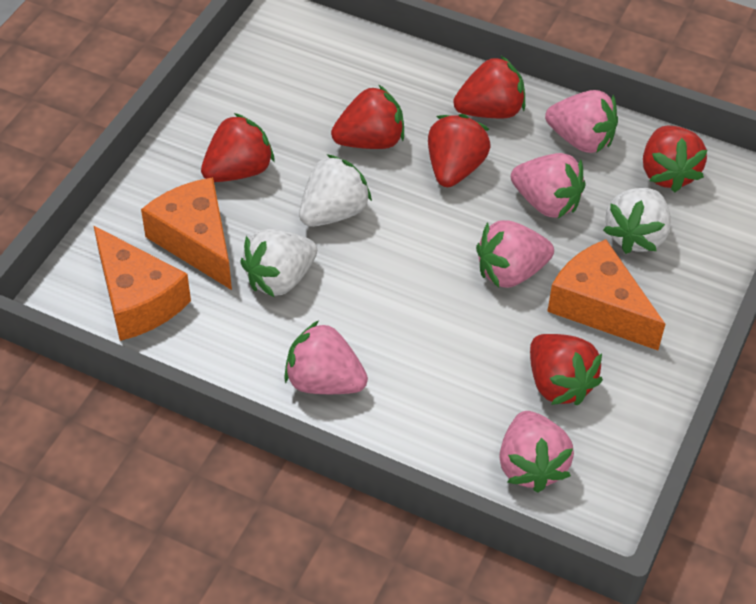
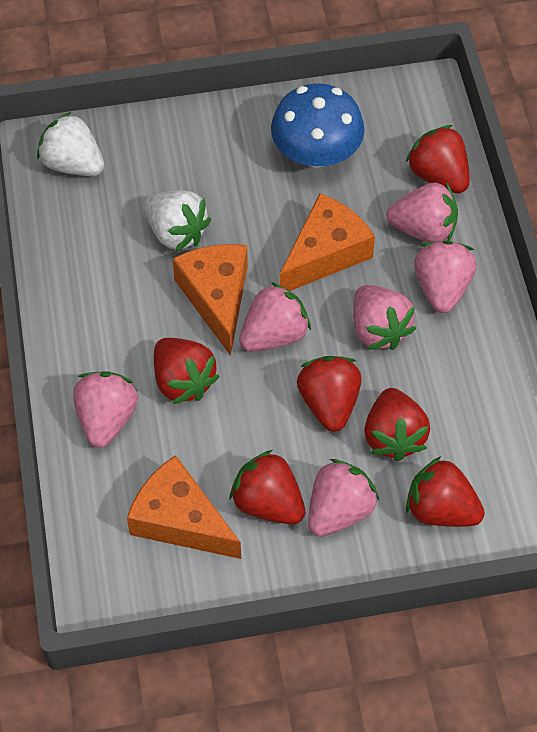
blue mushroom: none = 0 -> [271,83,365,167] = 1
pink strawberry: [284,320,368,394] [476,220,554,288] [499,411,574,492] [511,153,586,218] [545,90,618,153] = 5 -> [73,371,138,448] [239,282,311,352] [308,459,380,537] [353,285,416,350] [387,182,458,243] [414,240,476,313] = 6
white strawberry: [240,229,317,298] [299,154,372,227] [603,188,671,254] = 3 -> [37,112,104,176] [144,190,211,252] = 2

